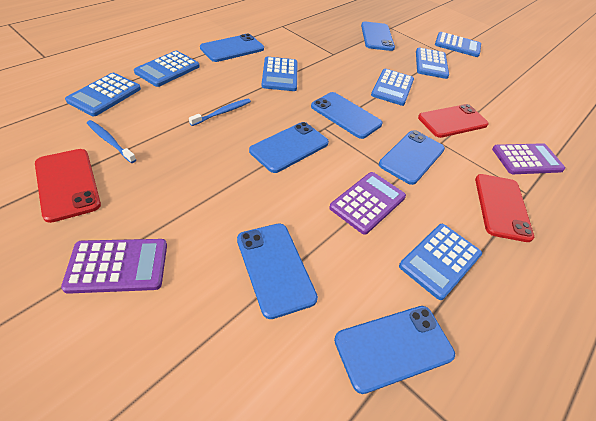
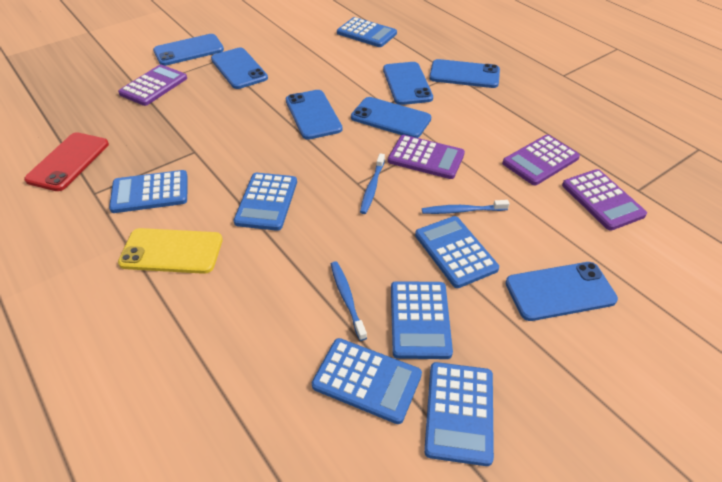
blue toothbrush: [87,120,136,163] [189,99,251,126] = 2 -> [331,261,367,341] [360,153,385,214] [422,200,509,214] = 3
purple calculator: [61,239,167,294] [329,172,406,235] [492,143,565,174] = 3 -> [118,65,187,106] [388,135,465,179] [502,135,580,185] [562,169,647,231] = 4
red phone: [35,149,101,223] [418,104,489,138] [475,174,534,242] = 3 -> [24,132,109,191] = 1
yellow phone: none = 0 -> [118,228,223,274] = 1

